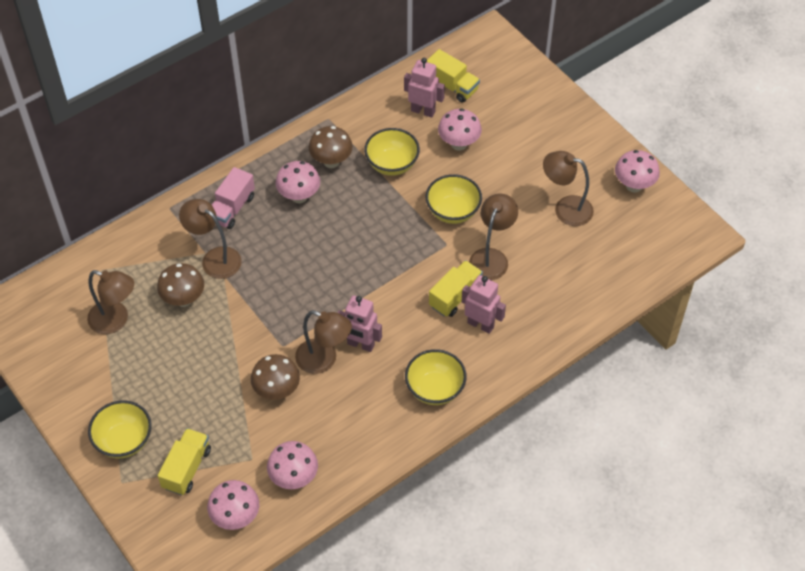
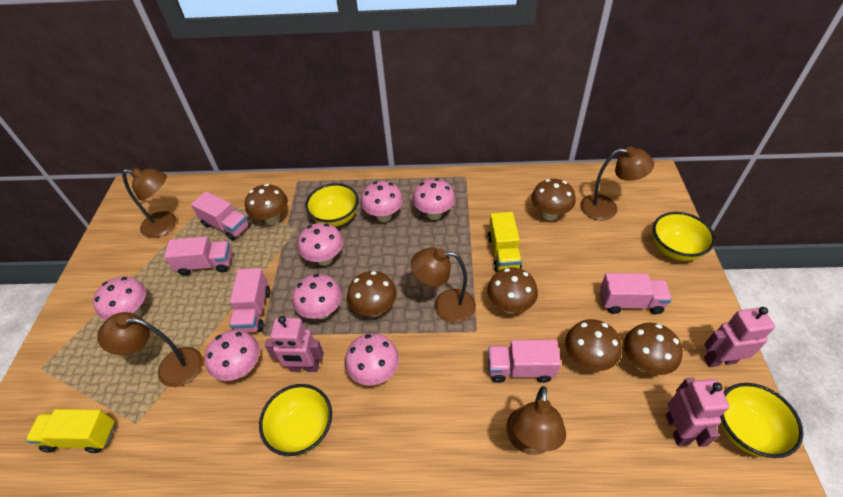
brown mushroom: [157,263,204,307] [251,354,300,400] [309,126,353,168] = 3 -> [245,184,288,225] [347,271,397,317] [487,267,538,314] [531,179,576,220] [565,319,622,371] [624,323,683,375] = 6
pink mushroom: [207,480,259,530] [267,441,318,489] [276,161,320,203] [438,108,482,151] [615,150,660,192] = 5 -> [93,276,146,320] [205,330,260,381] [292,274,342,320] [298,223,343,266] [345,333,399,385] [361,181,403,222] [413,178,455,220] = 7
pink truck: [212,167,255,229] = 1 -> [164,236,232,276] [191,191,250,241] [229,268,270,333] [488,340,561,383] [600,273,672,314] = 5
yellow truck: [158,428,211,495] [427,49,480,103] [429,260,483,317] = 3 -> [26,409,115,453] [488,212,522,272] = 2

